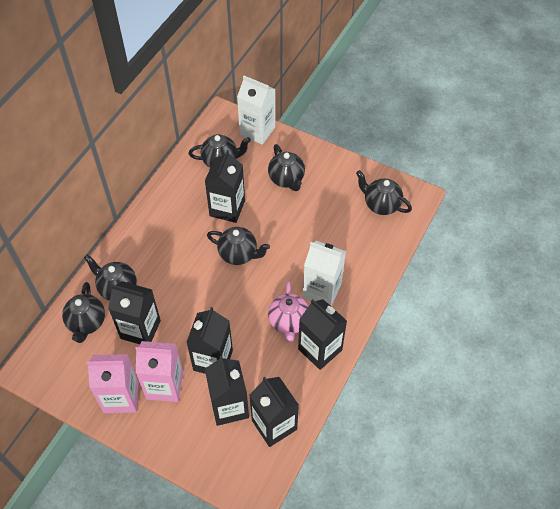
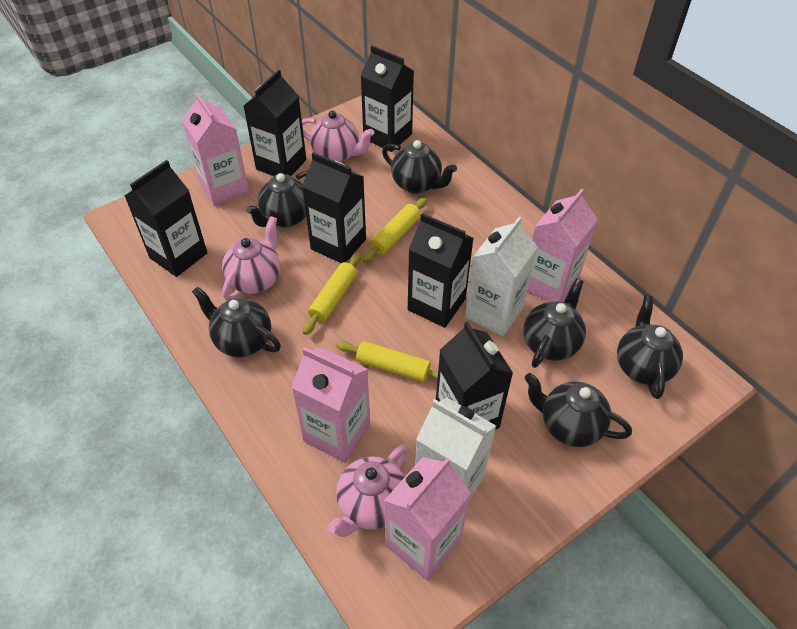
pink carton: [87,354,139,413] [135,341,183,402] = 2 -> [182,93,249,206] [291,347,370,463] [384,457,471,581] [527,189,598,302] = 4
pink teapot: [268,282,308,343] = 1 -> [222,216,280,300] [302,110,374,163] [327,444,408,537] = 3
yellow rolling pin: none = 0 -> [303,253,361,335] [336,341,438,382] [363,198,427,263] = 3

